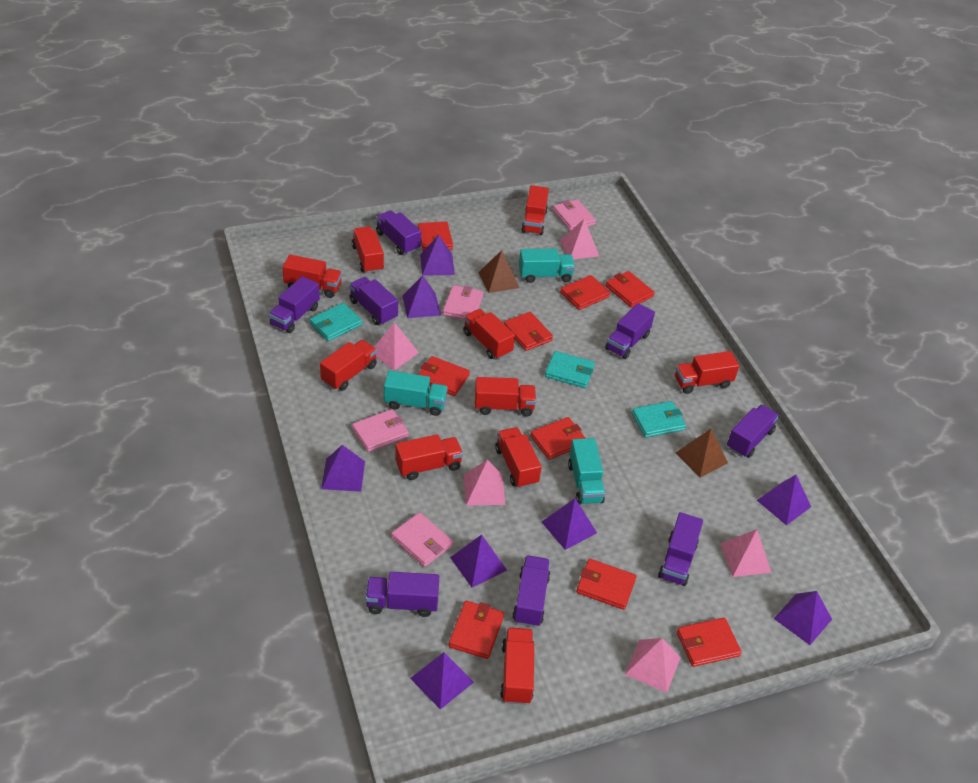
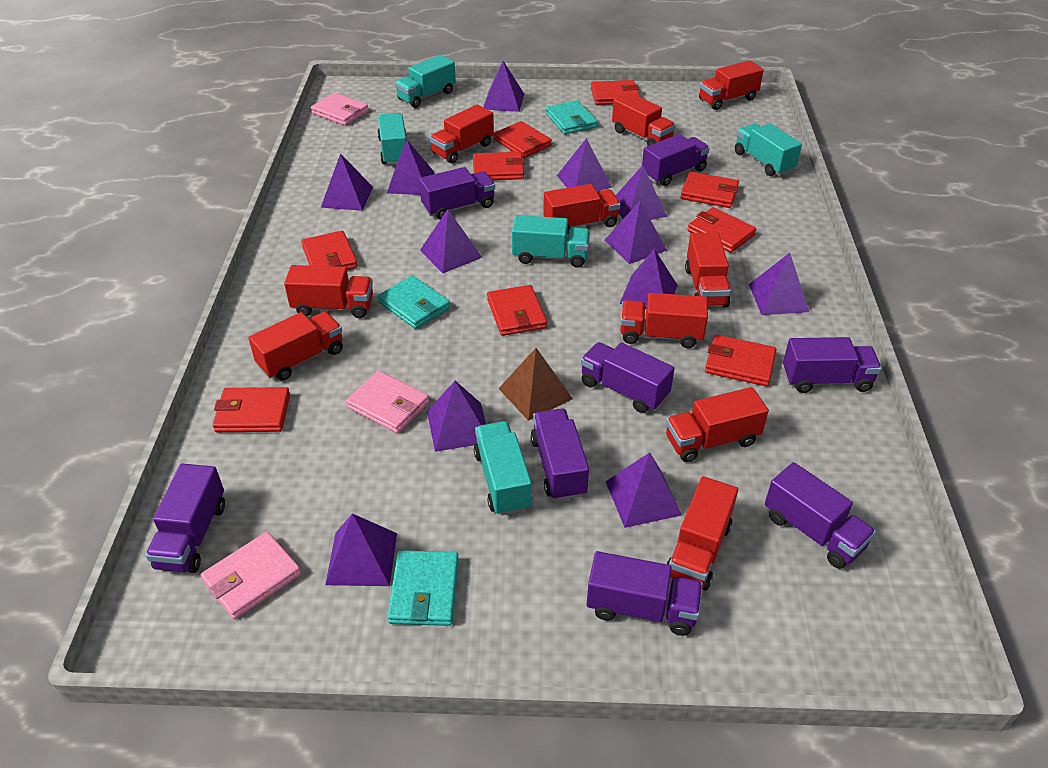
brown pyramid: [478,250,520,293] [676,429,728,478] = 2 -> [498,348,573,421] = 1
pink pyramid: [374,322,419,370] [464,460,506,506] [560,219,599,259] [625,638,681,693] [720,529,772,577] = 5 -> none = 0
pink wallet: [352,409,409,452] [391,512,453,567] [443,285,483,319] [553,199,596,231] = 4 -> [201,532,301,619] [311,93,369,126] [346,371,429,433] = 3
purple pyramid: [321,445,365,492] [403,275,441,318] [410,652,474,709] [420,235,455,276] [450,535,507,588] [542,498,597,550] [757,475,811,525] [774,591,832,645] = 8 -> [321,153,373,211] [325,513,397,586] [387,140,435,195] [420,209,482,273] [427,381,486,452] [483,61,524,112] [557,138,612,191] [605,201,667,264] [606,452,682,528] [615,165,667,220] [620,249,677,309] [749,253,809,315] = 12
turquoise truck: [384,370,448,416] [519,249,575,283] [568,438,605,504] = 3 -> [378,113,407,165] [395,55,456,108] [474,421,532,516] [512,215,590,268] [735,123,802,176] = 5

